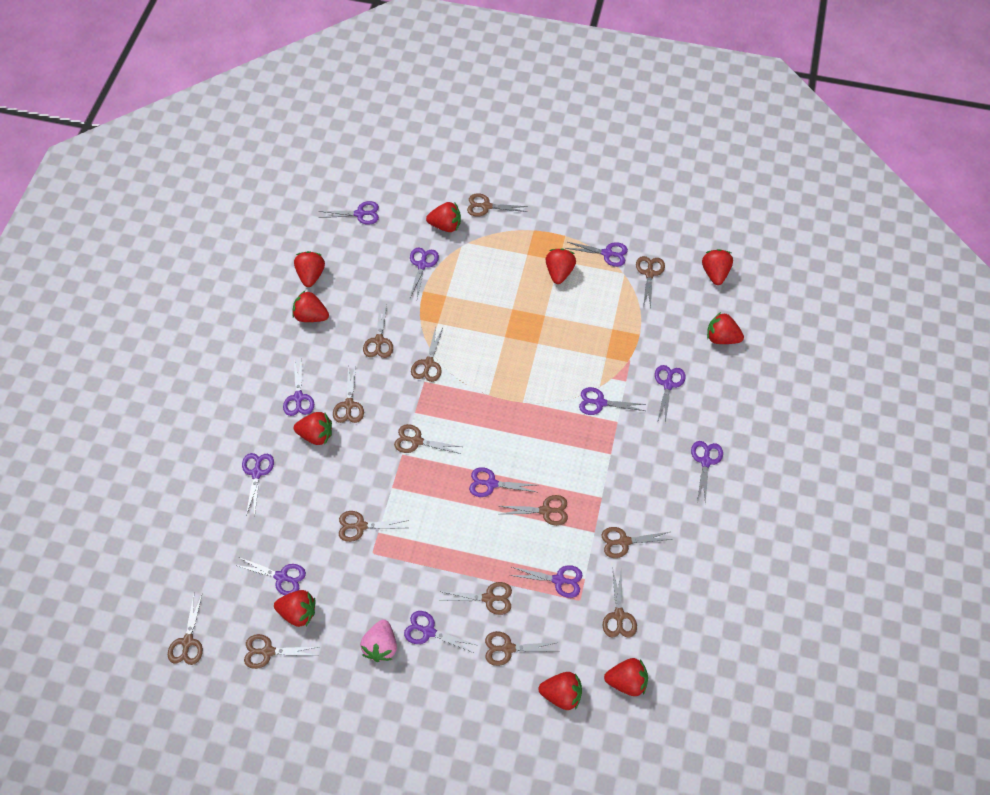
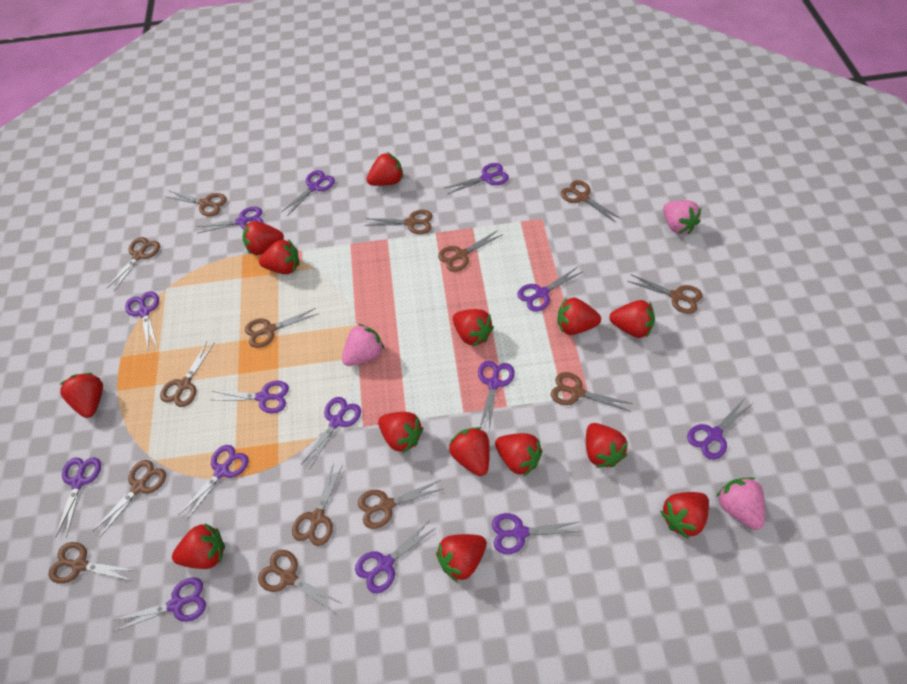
pink strawberry: [360,619,397,662] = 1 -> [342,324,384,366] [663,200,701,234] [716,477,765,530] = 3
purple scissors: [235,557,306,595] [242,453,274,517] [283,358,314,416] [318,201,379,225] [404,611,476,653] [409,248,439,299] [469,467,536,497] [510,565,582,598] [565,242,628,267] [579,387,646,415] [655,365,685,423] [691,441,723,503] = 12 -> [55,457,101,538] [112,577,206,632] [125,291,159,351] [178,445,248,521] [196,207,264,233] [212,381,289,414] [281,170,335,216] [302,397,361,468] [355,520,437,593] [445,163,509,194] [478,360,515,430] [492,513,581,554] [517,267,584,312] [687,398,755,459] = 14
red strawberry: [274,590,315,627] [292,291,329,322] [294,251,325,287] [294,412,332,445] [426,202,461,232] [538,672,582,710] [546,248,576,284] [604,658,648,696] [702,249,733,285] [707,312,744,344] = 10 -> [59,373,103,418] [172,523,225,569] [242,221,284,255] [259,240,299,274] [366,152,403,186] [378,412,423,453] [436,534,487,582] [449,427,490,476] [453,309,494,346] [495,433,543,477] [557,297,601,335] [586,423,628,468] [609,300,655,338] [660,492,709,539] = 14

